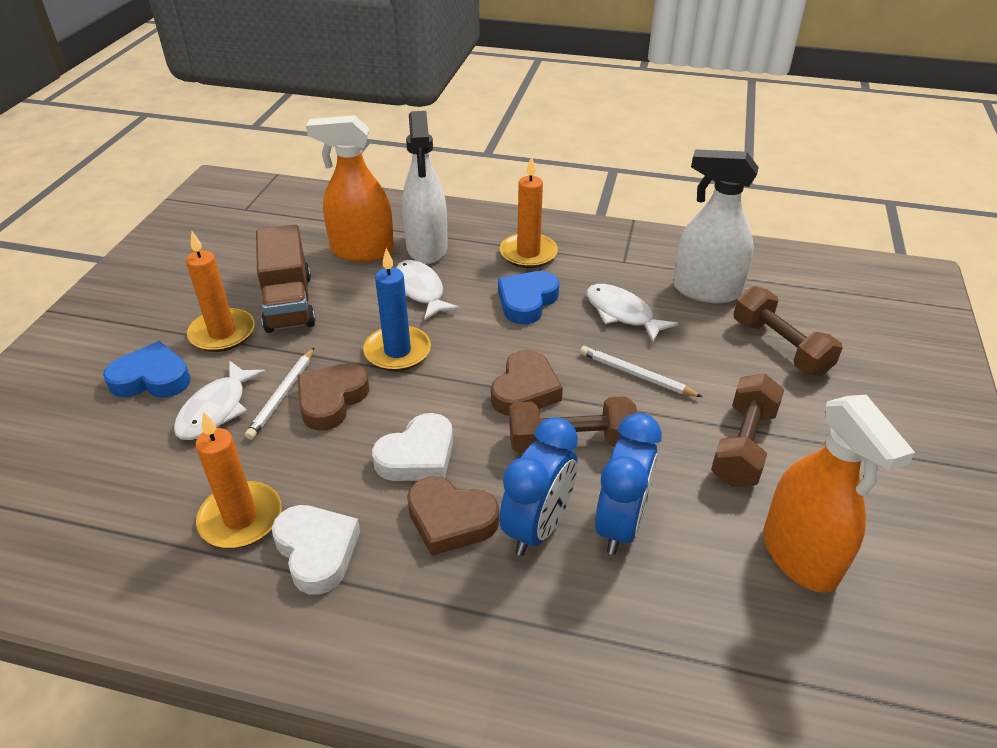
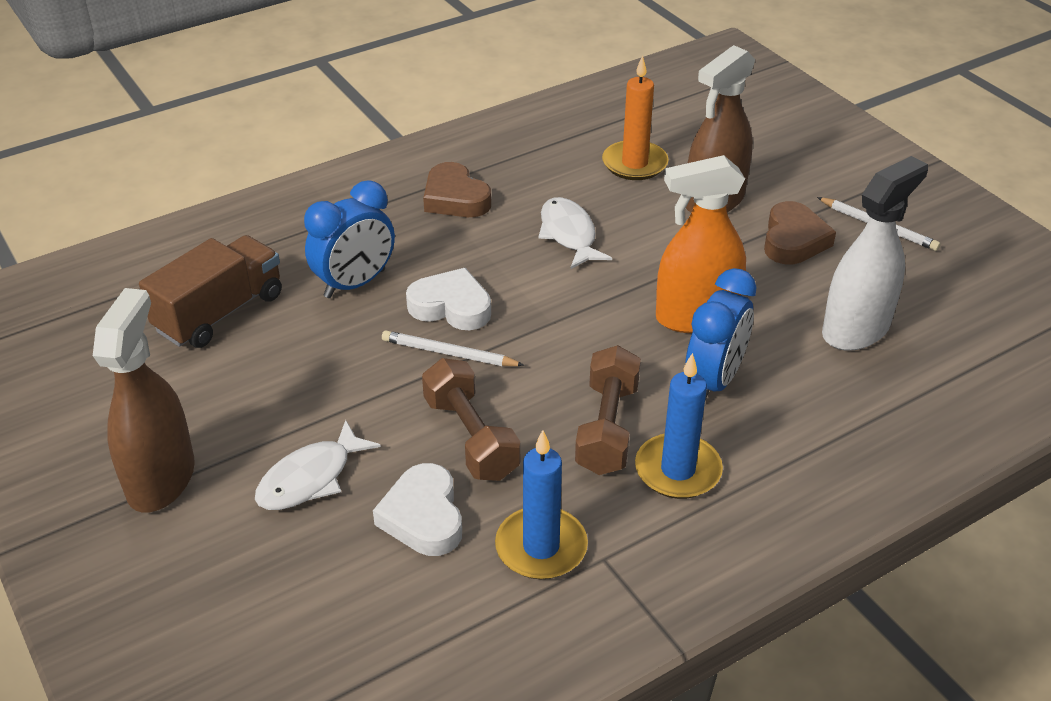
blue candle: [363,248,431,371] = 1 -> [495,430,588,579] [635,353,723,499] = 2
blue heart: [103,341,191,398] [498,271,559,324] = 2 -> none = 0
brown dumbbell: [509,396,637,453] [711,374,784,487] [734,286,843,376] = 3 -> [422,358,520,481] [575,345,641,475] = 2
brown heart: [297,363,369,431] [407,476,499,556] [491,350,563,416] = 3 -> [423,162,491,217] [764,201,836,265] = 2
brown spray bottle: none = 0 -> [93,288,195,513] [686,45,755,213] = 2
orange candle: [186,231,255,352] [195,411,281,548] [500,156,558,268] = 3 -> [602,55,669,180] = 1
orange spray bottle: [306,115,394,262] [763,395,915,593] = 2 -> [656,155,746,333] = 1
white fish: [174,361,266,440] [396,260,460,320] [586,284,678,342] = 3 -> [255,420,381,510] [538,197,612,269] = 2
white spray bottle: [402,111,448,264] [673,149,759,303] = 2 -> [822,156,928,351] = 1

